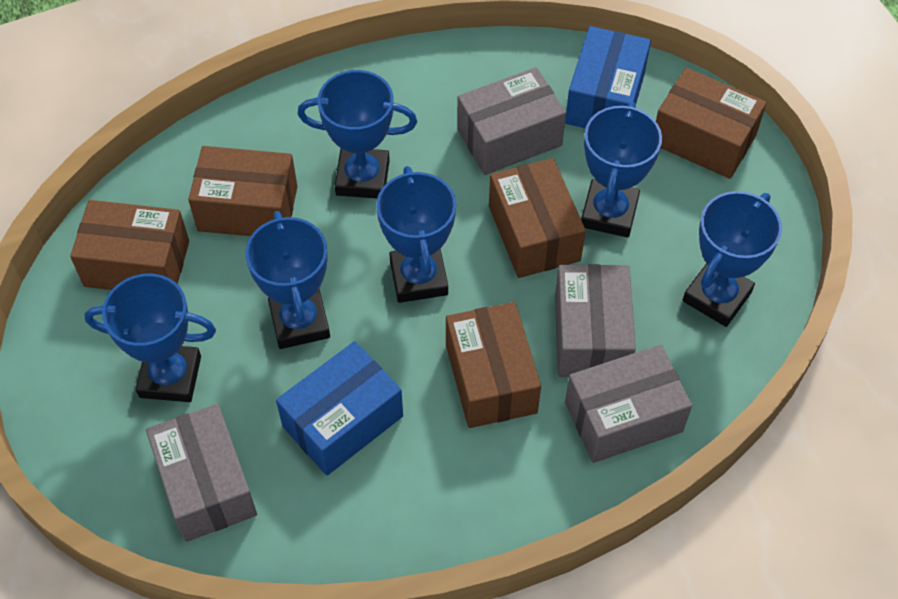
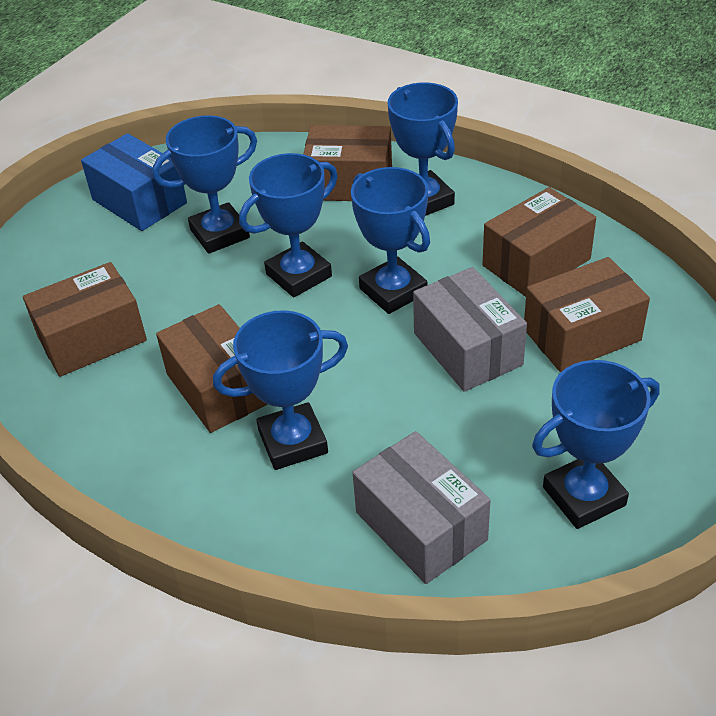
blue box: [276,341,403,476] [565,26,651,128] = 2 -> [81,133,187,231] = 1
grey box: [146,404,257,542] [457,67,566,175] [555,264,636,377] [565,345,692,463] = 4 -> [352,431,490,584] [413,267,527,392] = 2

